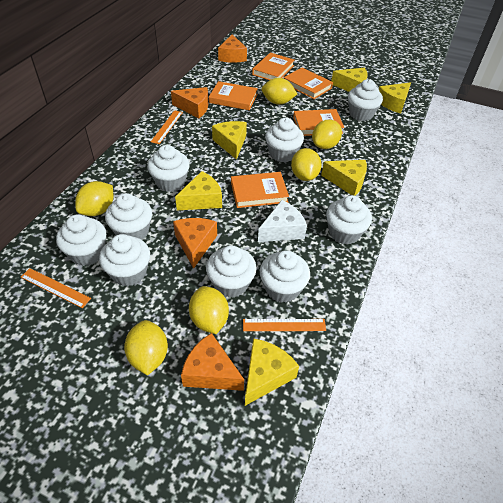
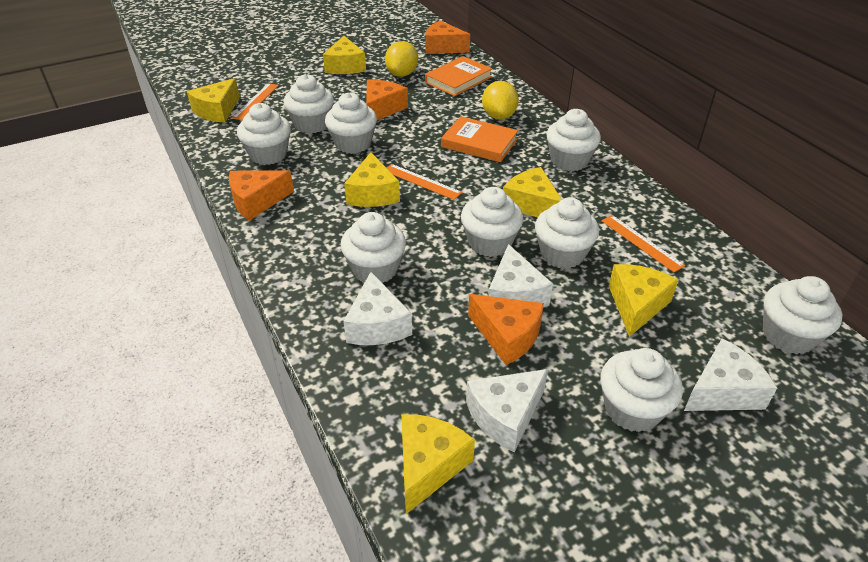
orange book: [209,81,258,110] [231,172,289,208] [252,53,294,80] [284,67,333,99] [293,109,344,136] = 5 -> [425,56,492,96] [441,116,518,162] = 2
white cheese: [258,200,307,242] = 1 -> [343,272,412,345] [466,369,548,452] [488,244,553,308] [684,338,777,411] = 4
yellow lemon: [75,181,113,216] [124,320,168,376] [189,286,229,334] [261,78,297,105] [291,148,322,181] [312,120,342,149] = 6 -> [385,41,418,77] [482,81,519,120] = 2

